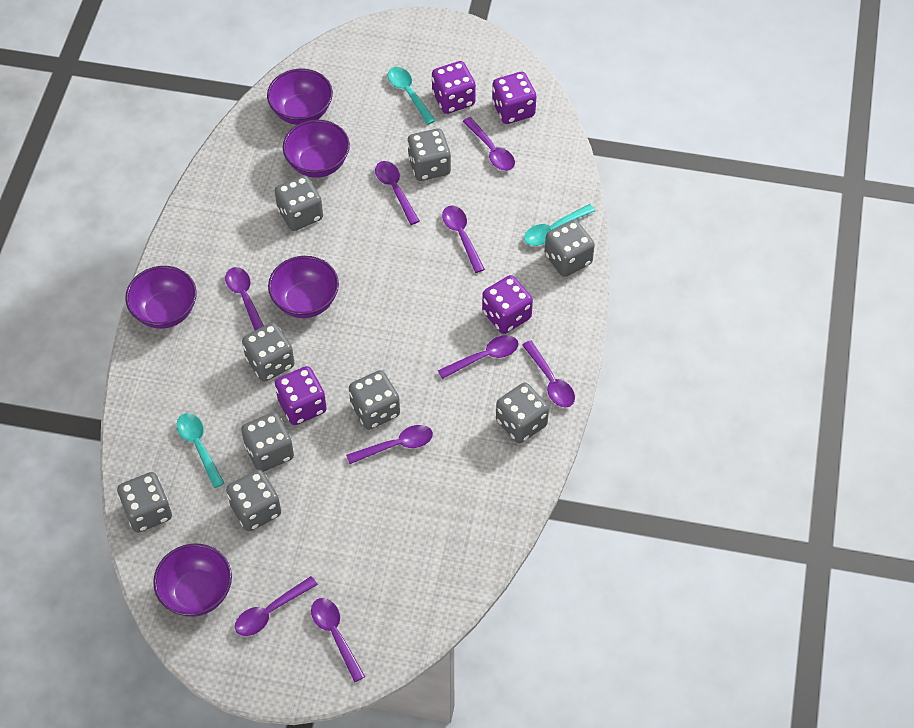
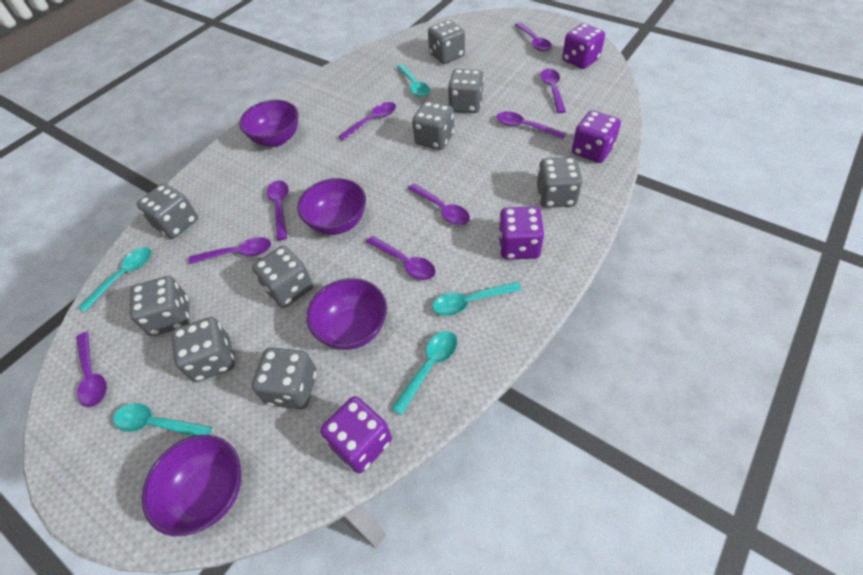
purple bowl: [125,266,197,329] [153,544,232,617] [267,69,333,125] [268,256,339,318] [283,120,350,178] = 5 -> [142,435,241,536] [239,100,298,147] [297,178,366,235] [306,278,387,350] = 4
turquoise spoon: [177,413,225,488] [388,67,436,125] [524,204,595,246] = 3 -> [79,247,152,312] [113,403,212,436] [391,331,457,416] [397,64,430,97] [433,281,522,316] = 5

